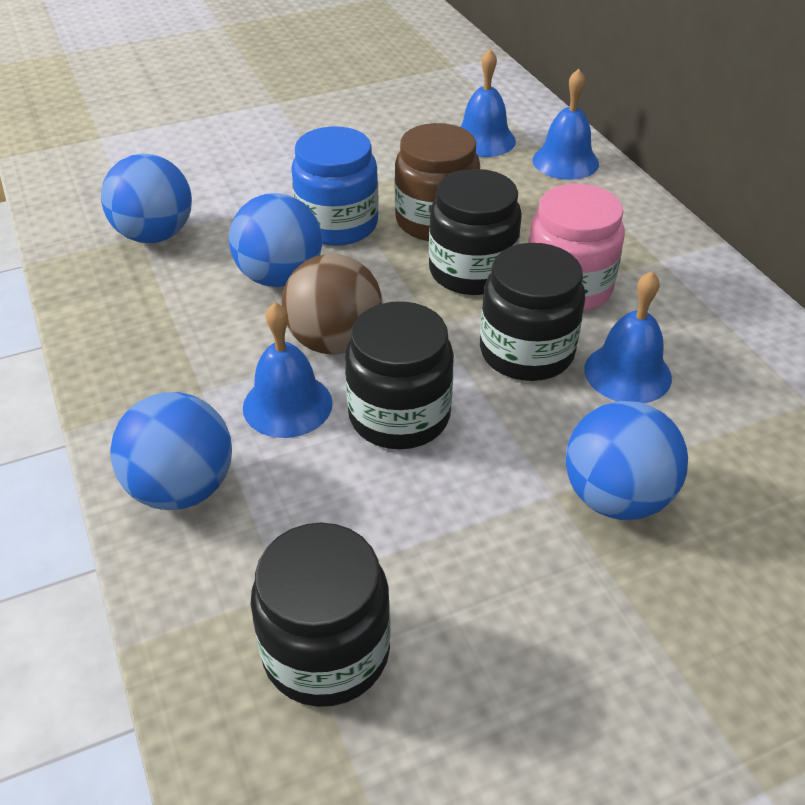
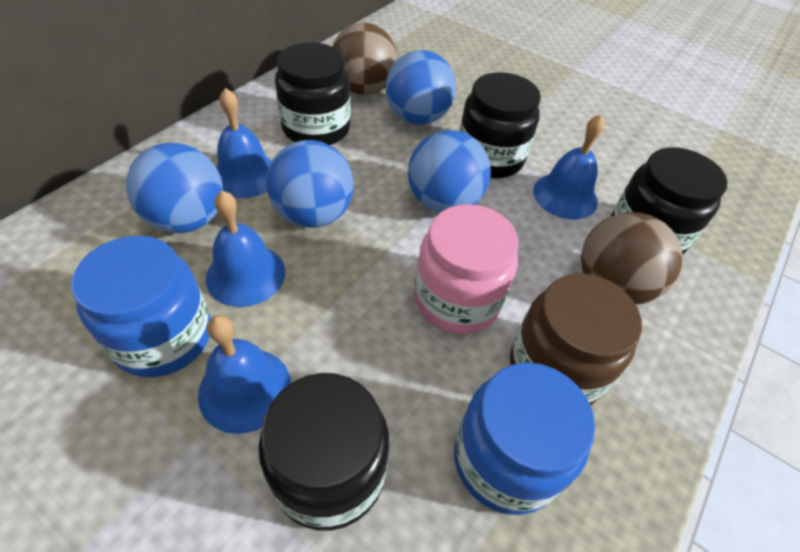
blue jar: [291,126,379,246] = 1 -> [71,236,211,377] [454,362,595,515] = 2
brown ball: [282,254,382,355] = 1 -> [332,22,398,95] [581,212,683,305] = 2

